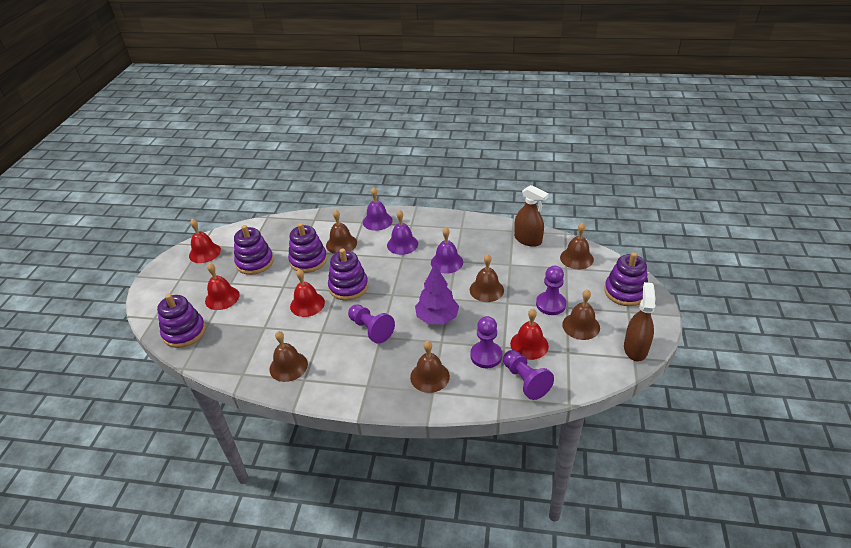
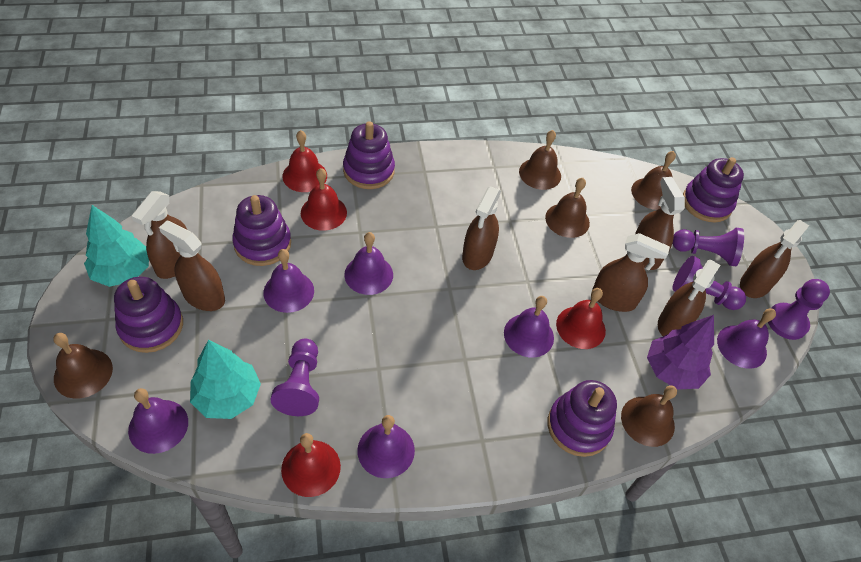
brown bell: [269,331,308,382] [326,209,357,254] [410,341,450,393] [470,254,504,302] [560,223,594,269] [562,289,600,340] = 6 -> [53,333,113,399] [519,130,561,190] [545,178,590,238] [621,385,677,447] [631,151,676,210] = 5
brown spray bottle: [514,185,549,247] [624,282,655,361] = 2 -> [132,191,187,279] [159,221,225,311] [462,187,501,270] [592,233,670,312] [635,177,685,270] [658,260,721,336] [740,220,809,298] = 7
purple bell: [363,187,393,231] [387,210,418,255] [431,227,463,274] = 3 -> [128,388,188,454] [263,249,314,313] [344,232,393,295] [357,415,415,478] [504,296,554,358] [717,308,776,369] = 6
turquoise tree: none = 0 -> [84,205,149,287] [190,340,261,419] = 2

